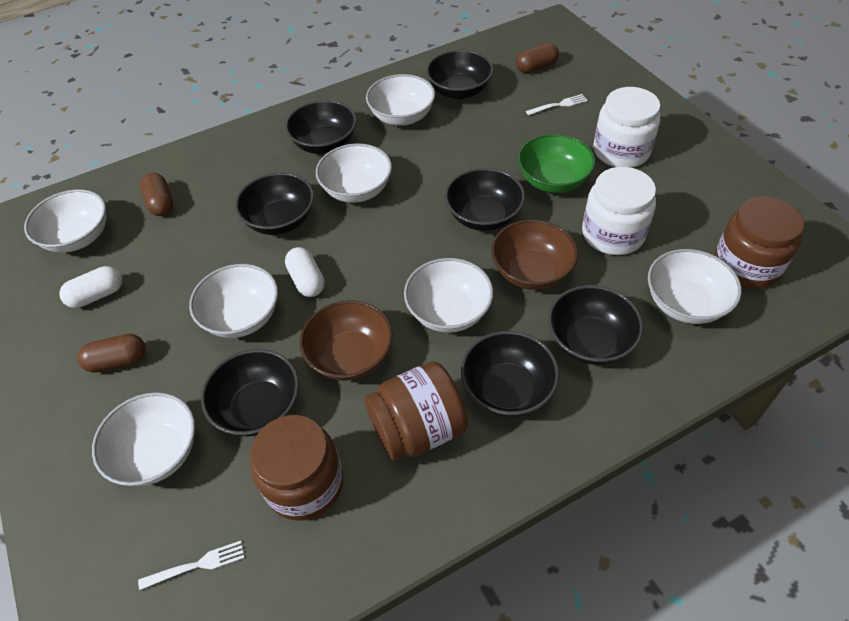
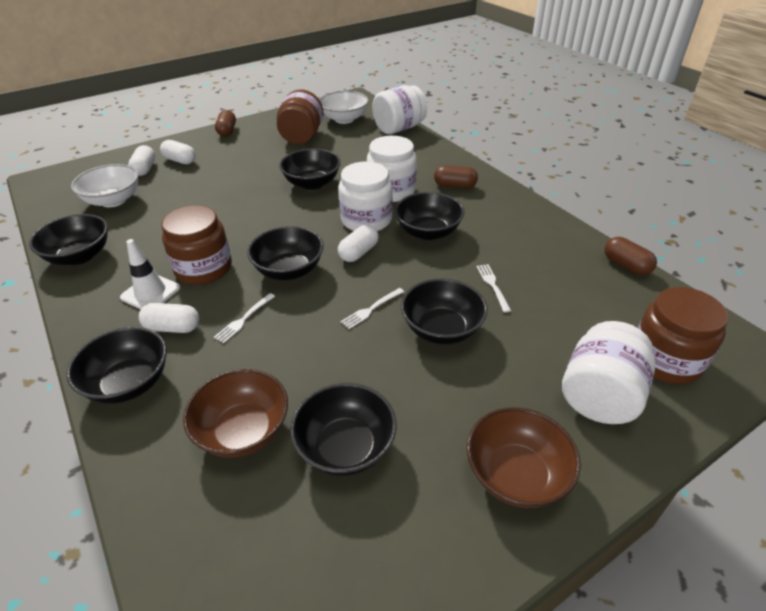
green bowl: [518,134,596,193] = 1 -> none = 0
white bowl: [24,189,106,253] [92,392,195,486] [189,264,278,338] [316,143,392,203] [366,74,435,126] [404,258,493,333] [648,249,742,324] = 7 -> [71,164,139,207] [319,91,369,124] = 2
white capsule: [60,266,122,308] [285,247,325,297] = 2 -> [128,145,155,176] [139,303,199,333] [160,140,196,164] [338,225,379,262] = 4
white fork: [138,541,244,590] [526,94,588,115] = 2 -> [214,293,275,343] [340,288,404,329] [477,264,511,313] = 3
white jar: [582,167,656,255] [593,87,660,168] = 2 -> [338,161,393,231] [367,136,417,202] [372,85,427,134] [562,321,656,424] = 4
white traffic cone: none = 0 -> [120,239,181,309] = 1

